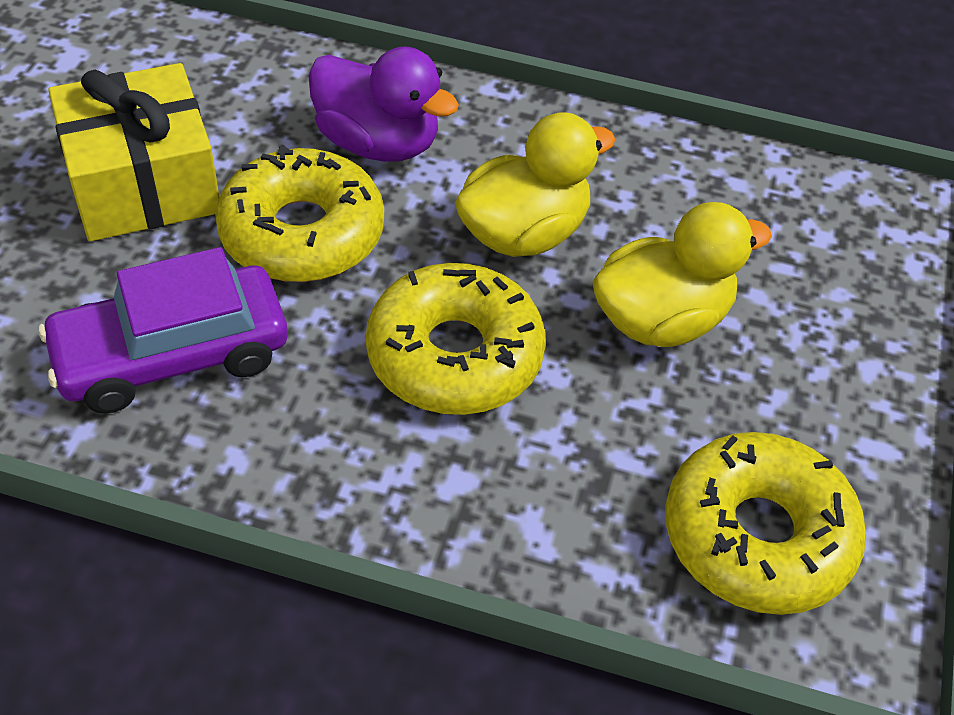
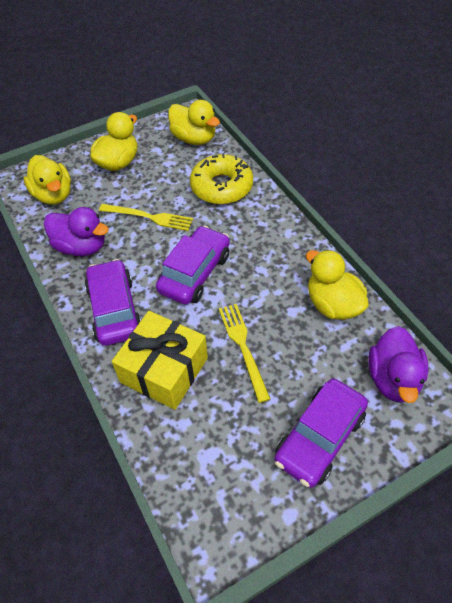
purple car: [39,247,288,414] = 1 -> [85,259,141,346] [156,226,230,305] [274,378,368,488] = 3
purple duck: [308,46,459,162] = 1 -> [44,207,109,256] [368,326,429,403] = 2
yellow donut: [215,144,384,282] [366,263,546,415] [665,432,866,615] = 3 -> [190,153,253,204] = 1
yellow duck: [455,112,615,257] [592,202,772,347] = 2 -> [24,155,71,205] [90,112,138,171] [168,100,220,145] [306,250,369,320] = 4
yellow fork: none = 0 -> [99,204,193,231] [219,304,270,403] = 2

